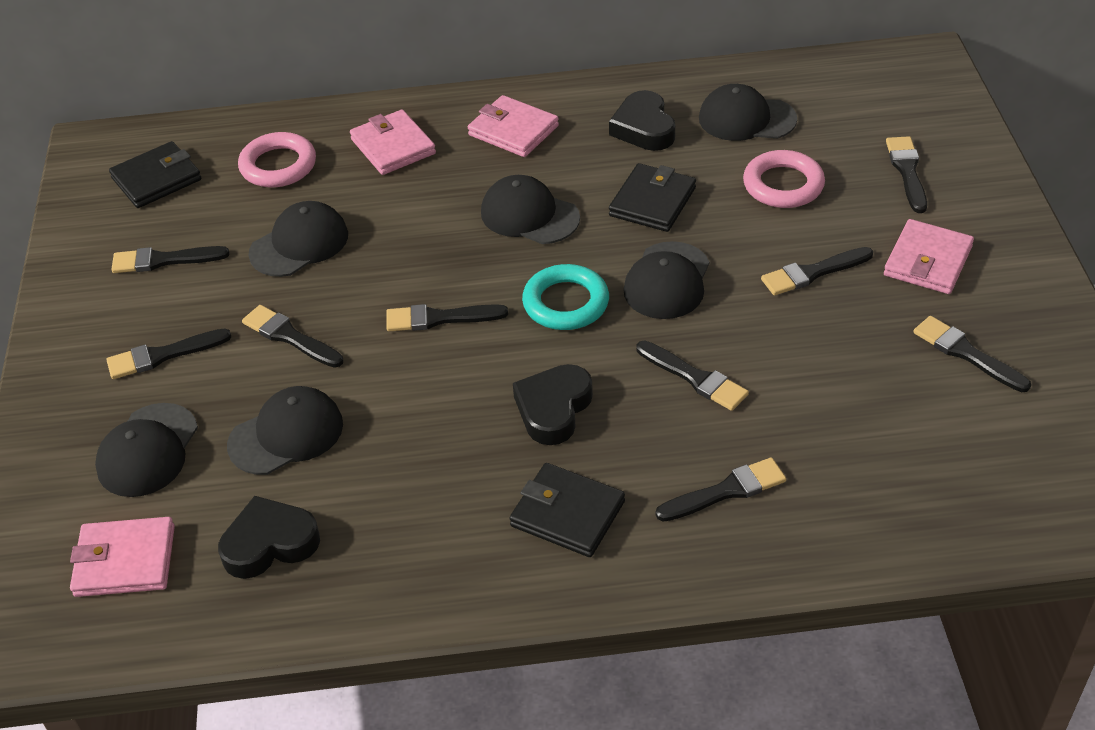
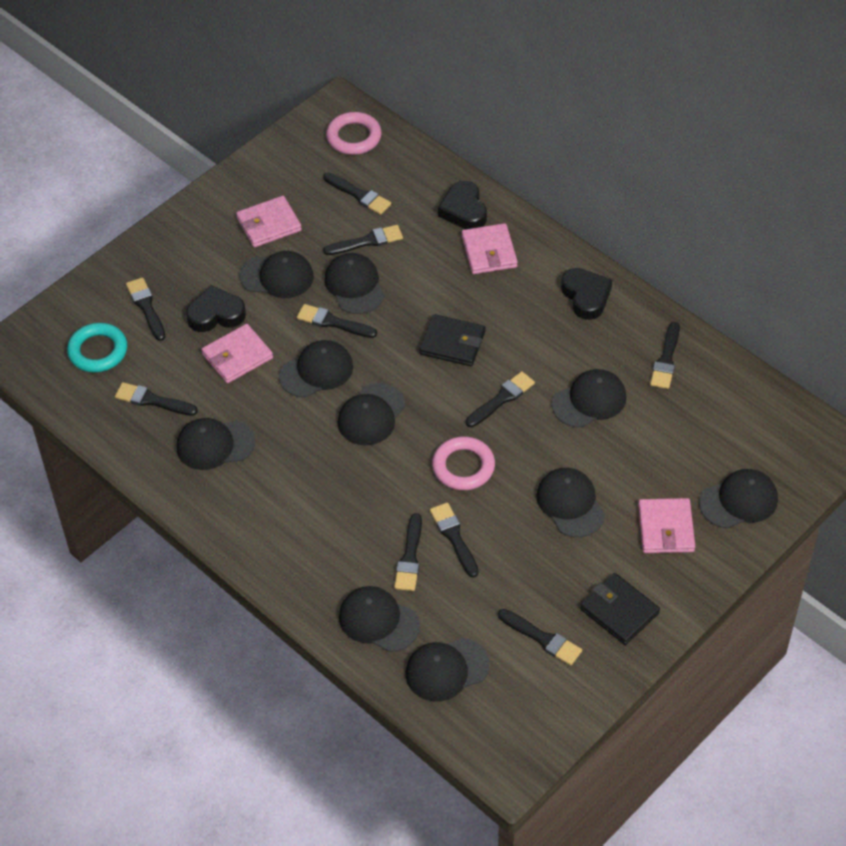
black brush: [107,329,231,379] [111,246,229,273] [242,305,343,368] [386,304,508,331] [636,341,749,411] [655,457,786,522] [761,247,873,295] [886,136,927,213] [913,316,1031,392] = 9 -> [115,382,198,416] [126,277,165,341] [297,304,377,338] [323,172,391,215] [323,225,403,255] [394,513,422,591] [430,503,479,578] [466,371,535,427] [498,609,582,666] [650,322,680,389] = 10
black cap: [95,403,198,497] [227,386,343,475] [248,201,348,277] [481,175,580,244] [623,241,710,319] [699,84,797,141] = 6 -> [176,418,255,470] [240,251,314,298] [279,340,353,398] [324,253,385,314] [338,383,405,445] [339,586,420,652] [406,638,489,701] [536,468,605,537] [552,369,626,428] [699,469,778,528] = 10
black wallet: [109,141,201,208] [510,463,625,557] [609,163,696,232] = 3 -> [420,314,485,366] [580,573,660,645] = 2

